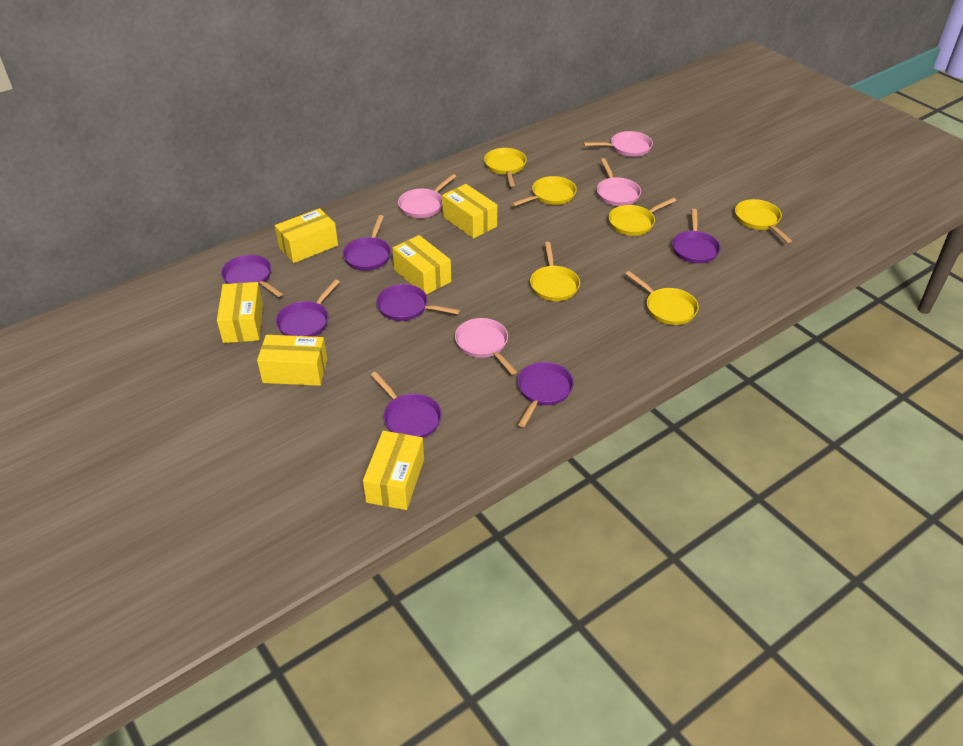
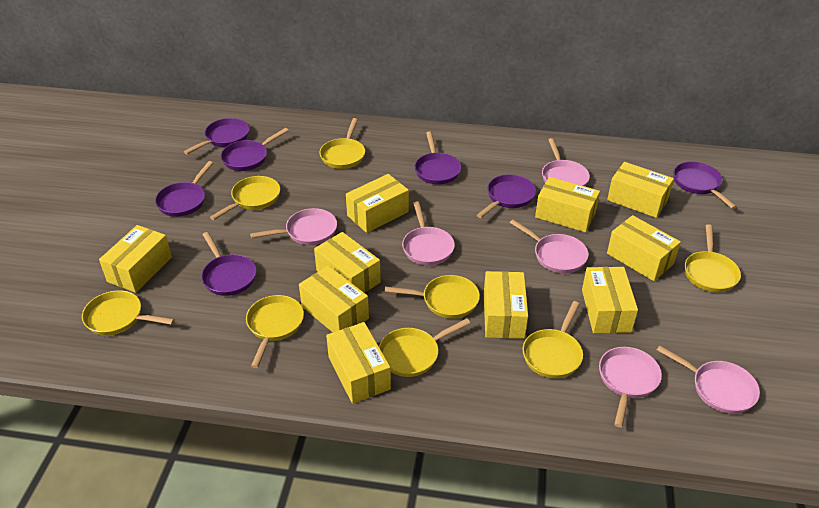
pink pan: [398,174,456,218] [455,318,517,375] [583,131,653,157] [597,158,641,206] = 4 -> [250,208,337,245] [402,201,455,266] [510,219,589,273] [542,138,590,186] [599,347,662,427] [657,345,760,414] = 6
yellow box: [217,282,263,343] [257,335,327,386] [275,208,338,263] [363,431,424,510] [392,235,451,295] [442,184,497,239] = 6 -> [99,225,172,293] [299,266,369,332] [314,232,381,293] [326,322,391,404] [346,174,409,233] [484,271,528,339] [535,177,600,232] [582,267,638,333] [607,162,674,218] [607,215,681,281] = 10
yellow pan: [484,148,527,186] [512,176,577,207] [530,242,580,301] [608,197,676,236] [626,271,699,325] [735,199,792,243] = 6 -> [82,290,175,336] [210,176,280,220] [246,295,304,368] [320,118,365,169] [379,318,470,377] [385,275,480,319] [522,301,583,378] [685,224,741,292] = 8

